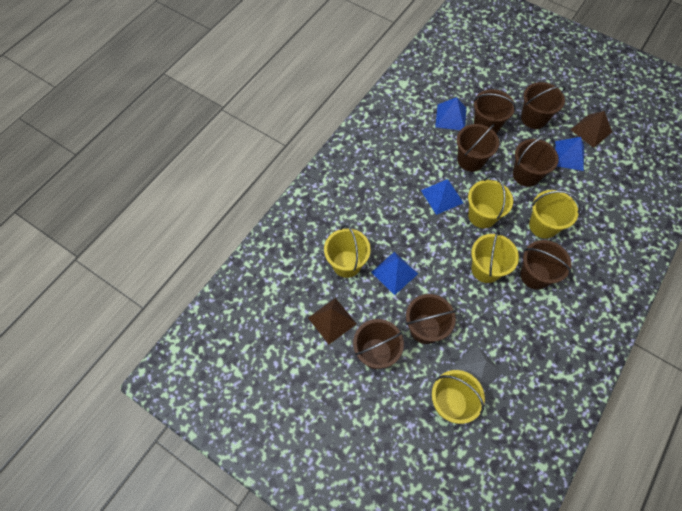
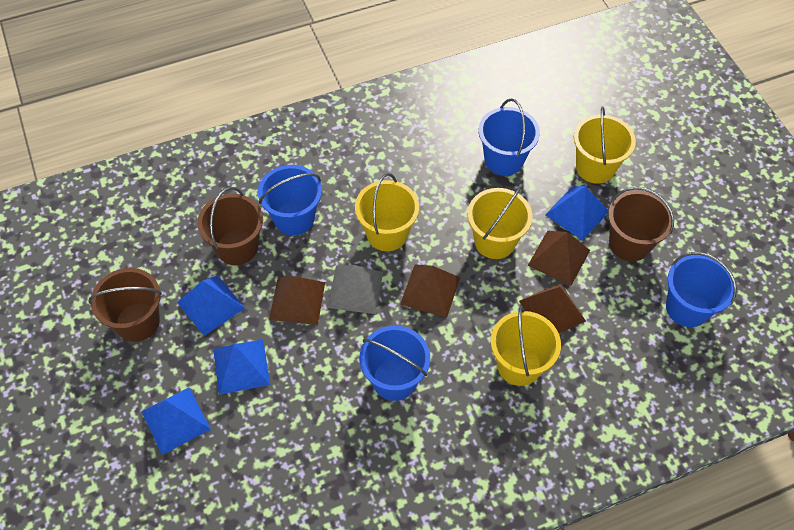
blue bucket: none = 0 -> [258,165,322,236] [359,326,430,401] [478,98,540,176] [666,252,737,327] = 4
brown bucket: [353,319,404,369] [406,294,456,344] [457,124,499,172] [473,89,516,134] [513,136,559,187] [520,240,571,290] [521,82,565,129] = 7 -> [88,268,162,342] [197,187,263,265] [608,187,674,262] = 3
brown pyramid: [308,298,357,344] [570,111,612,148] = 2 -> [269,276,325,325] [400,265,460,318] [519,283,586,333] [528,231,590,286] = 4
yellow bucket: [324,225,371,278] [432,370,485,424] [468,176,513,228] [471,231,519,283] [529,190,581,239] = 5 -> [355,173,419,251] [468,187,532,259] [491,306,561,386] [574,106,636,184] = 4

